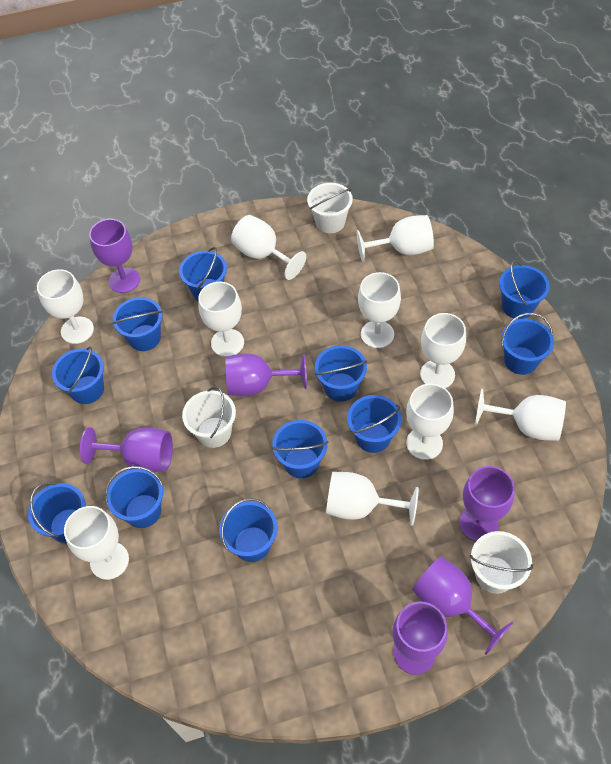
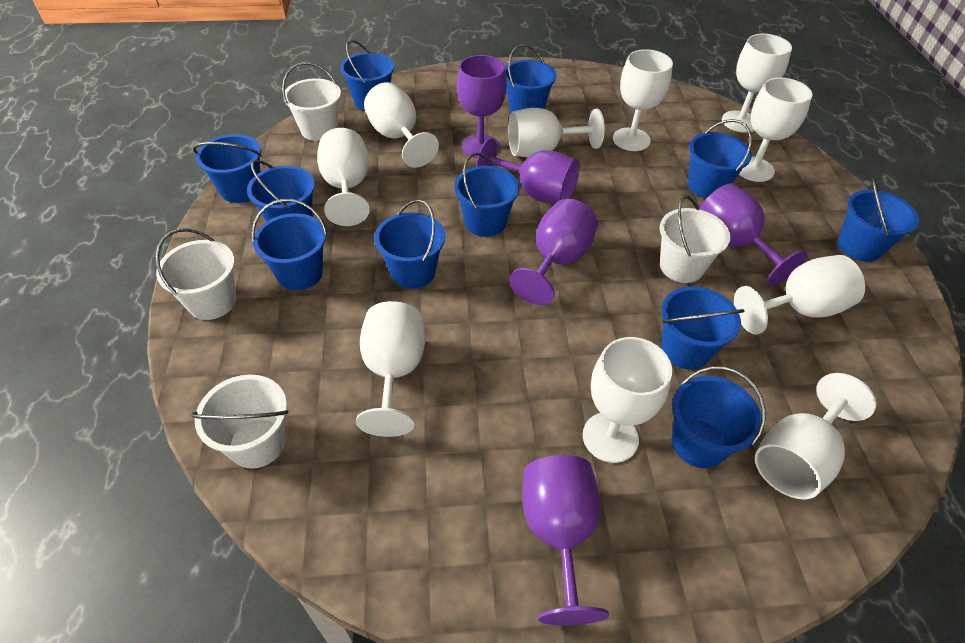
purple goblet: [80,427,173,472] [89,219,140,293] [225,354,307,396] [393,602,448,675] [412,556,514,655] [459,466,515,541] = 6 -> [457,55,507,158] [476,138,579,205] [509,199,598,305] [522,455,609,625] [699,183,807,286] = 5
white bucket: [182,386,236,448] [307,183,353,233] [470,531,533,594] = 3 -> [155,228,236,320] [191,374,288,469] [282,62,341,141] [660,196,730,283] = 4

